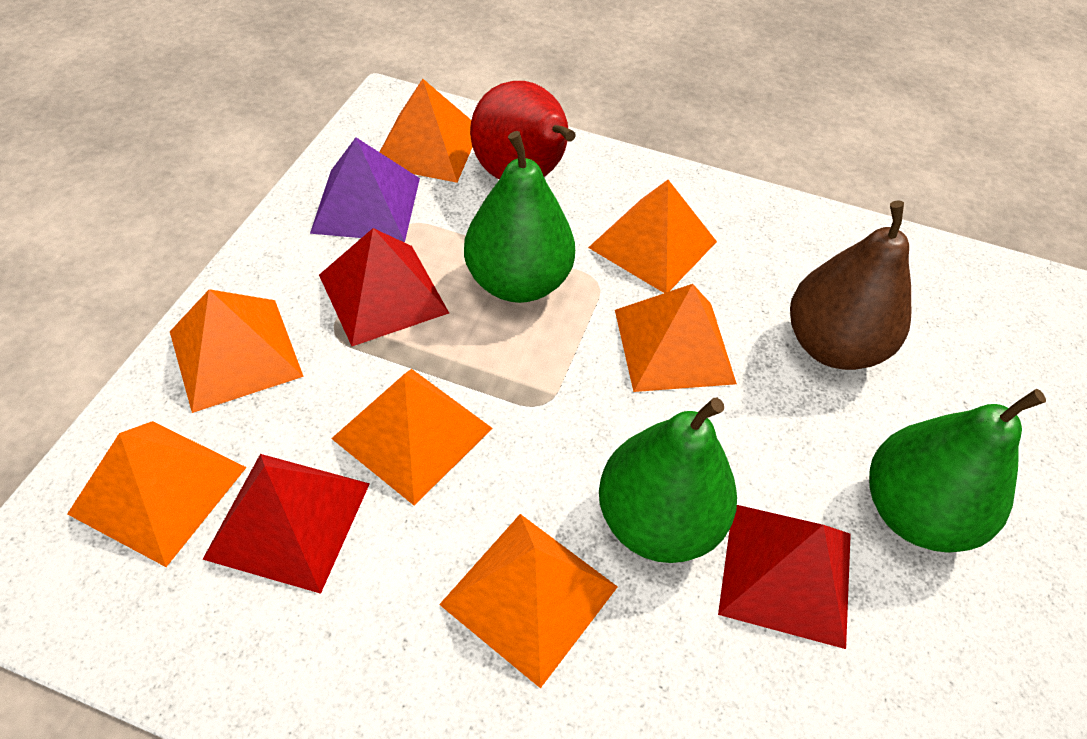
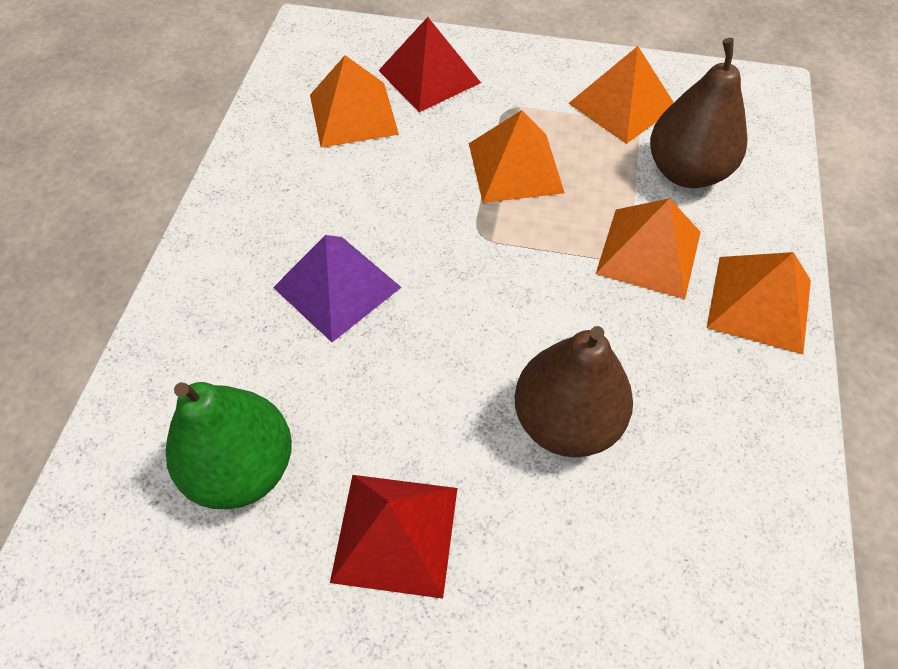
brown pear: [790,200,911,370] = 1 -> [515,326,633,457] [650,38,748,188] = 2
green pear: [464,131,575,303] [599,398,737,563] [869,389,1046,553] = 3 -> [166,382,292,509] = 1
orange pyramid: [67,421,247,567] [170,289,304,413] [331,369,493,505] [380,79,472,183] [439,514,618,688] [588,180,717,293] [615,284,737,392] = 7 -> [310,55,399,148] [469,110,565,203] [569,46,674,144] [596,198,701,299] [707,252,811,354] = 5
red pear: [470,81,576,179] = 1 -> none = 0
red pyramid: [202,454,370,594] [319,228,449,346] [718,505,851,649] = 3 -> [330,475,457,599] [378,17,481,112] = 2

